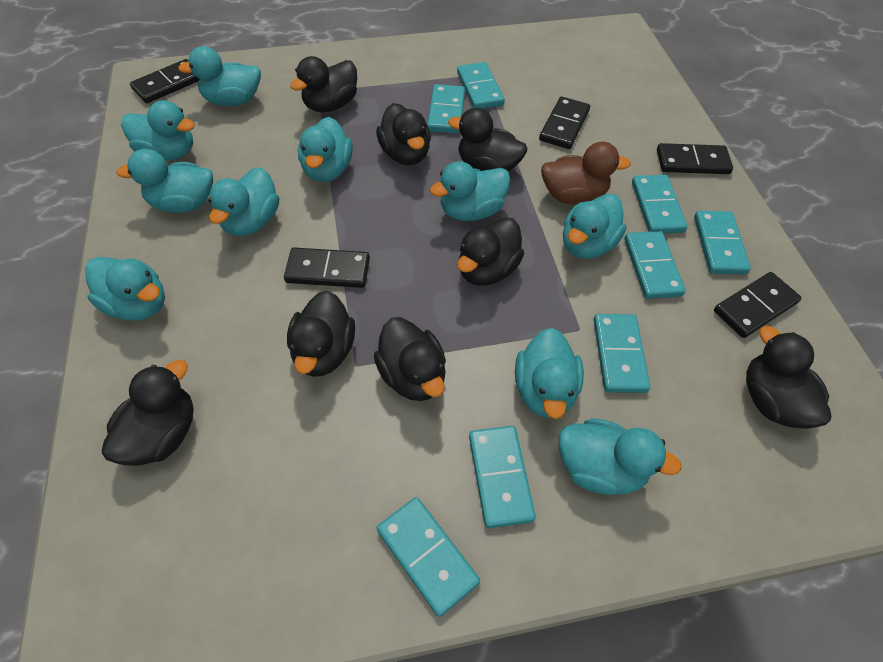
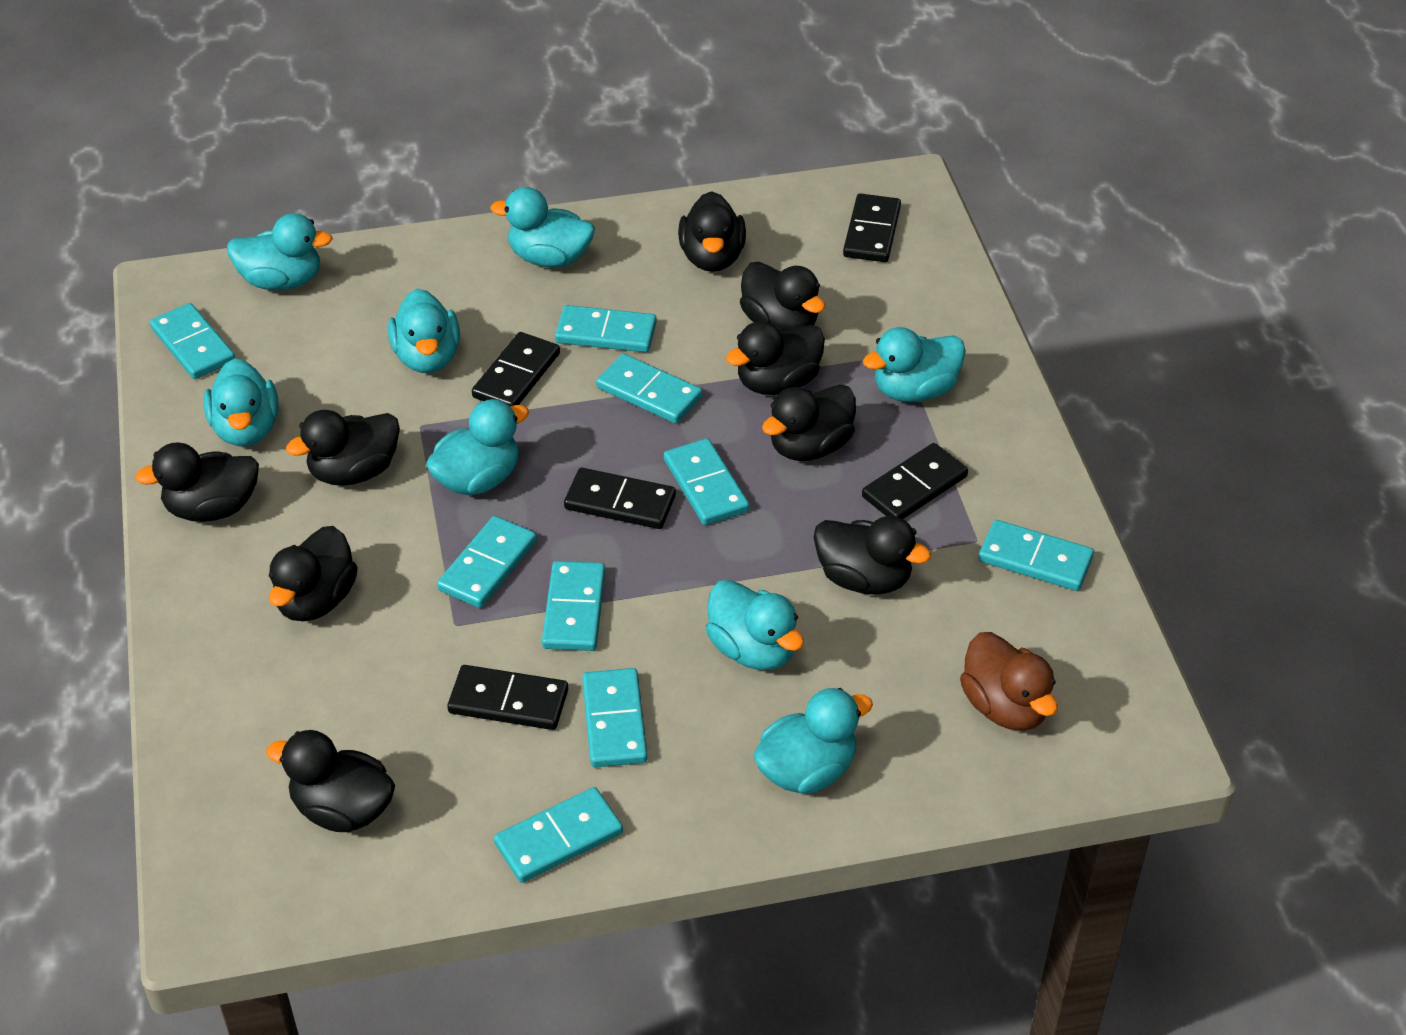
black duck: [102,360,194,465] [287,291,355,377] [290,56,357,112] [374,317,446,401] [376,103,431,165] [448,108,527,172] [457,217,524,286] [746,326,831,429] = 8 -> [135,442,259,522] [266,730,395,832] [269,526,358,621] [286,410,400,486] [678,191,746,272] [726,321,825,395] [740,262,825,331] [762,384,856,461] [814,516,931,595] = 9
turquoise domino: [377,497,480,617] [427,84,465,133] [457,62,505,109] [469,426,536,528] [594,314,651,393] [625,231,686,299] [632,175,688,234] [694,211,751,274] = 8 -> [150,303,235,379] [437,516,537,608] [494,787,623,883] [542,561,605,651] [555,305,656,352] [582,668,648,767] [596,354,702,424] [664,438,749,525] [978,520,1094,591] = 9
turquoise duck: [85,257,165,321] [116,149,213,213] [121,100,195,160] [178,46,261,106] [208,167,279,236] [298,117,353,182] [430,161,510,221] [515,328,584,419] [559,418,682,495] [563,194,626,259] = 10 -> [203,358,278,446] [227,213,333,290] [388,289,460,373] [426,399,529,495] [490,187,595,268] [706,580,804,670] [754,688,873,794] [863,327,966,402] = 8

